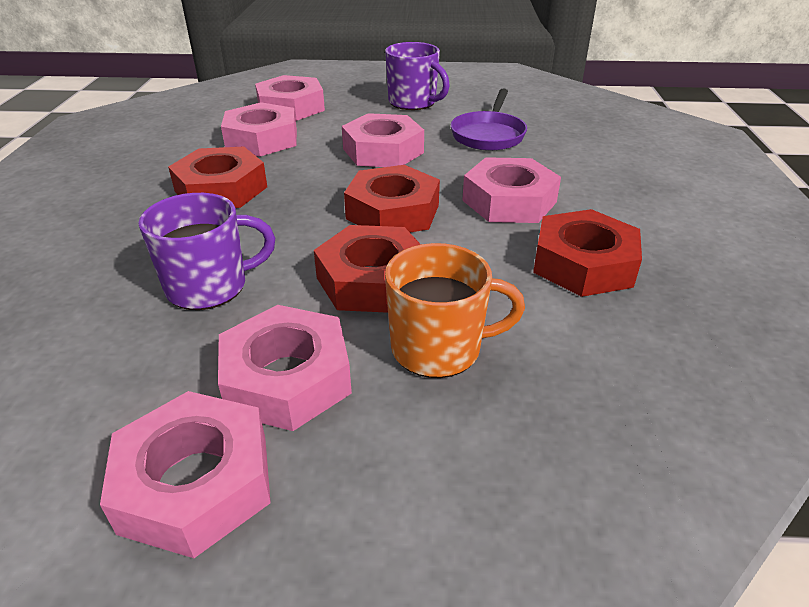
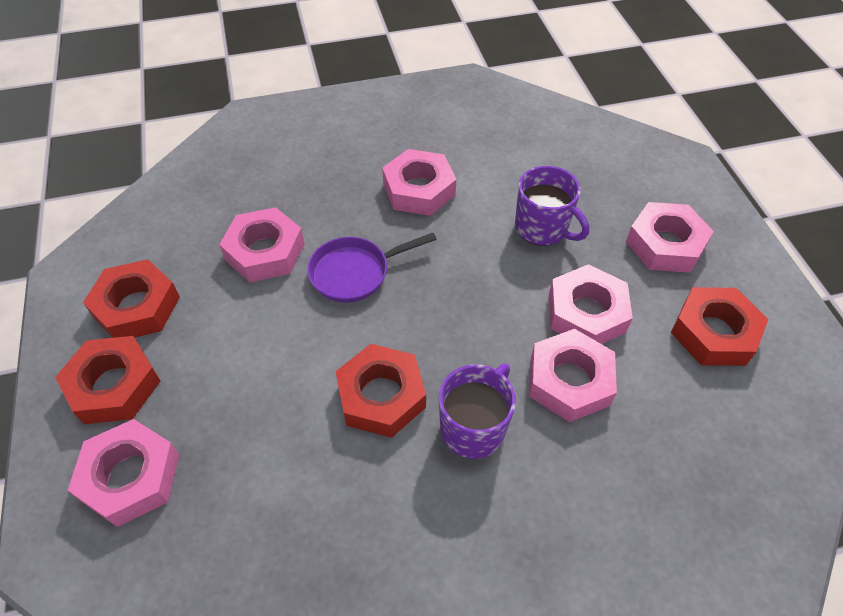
orange mug: [385,243,525,378] = 1 -> none = 0

